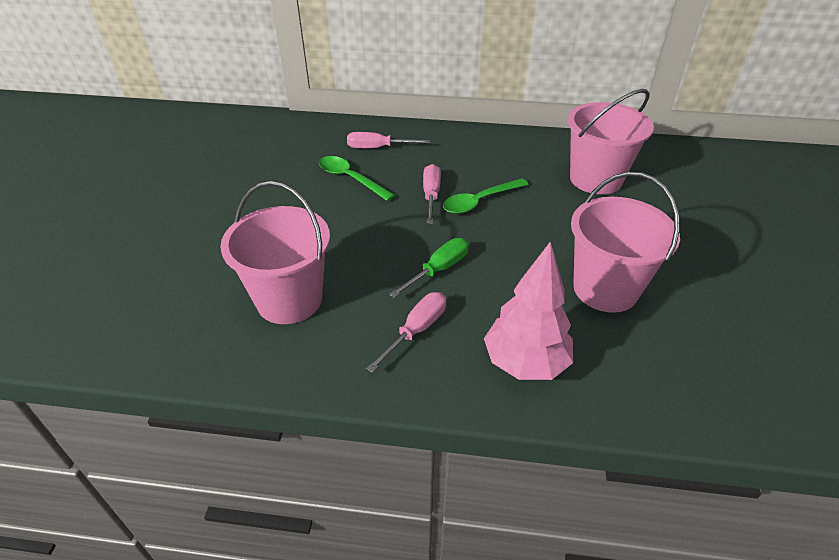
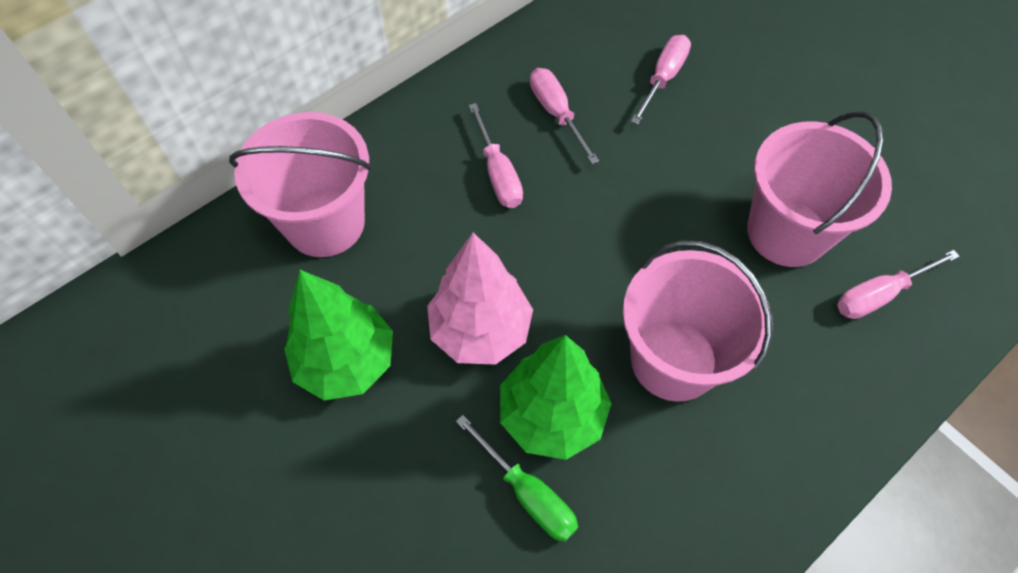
green spoon: [319,156,395,201] [443,178,529,214] = 2 -> none = 0
green tree: none = 0 -> [284,270,393,400] [500,335,612,460] = 2
pink screwdriver: [347,132,430,148] [366,292,446,373] [423,164,441,224] = 3 -> [469,103,523,208] [530,68,599,164] [631,35,691,125] [837,250,960,319] = 4

